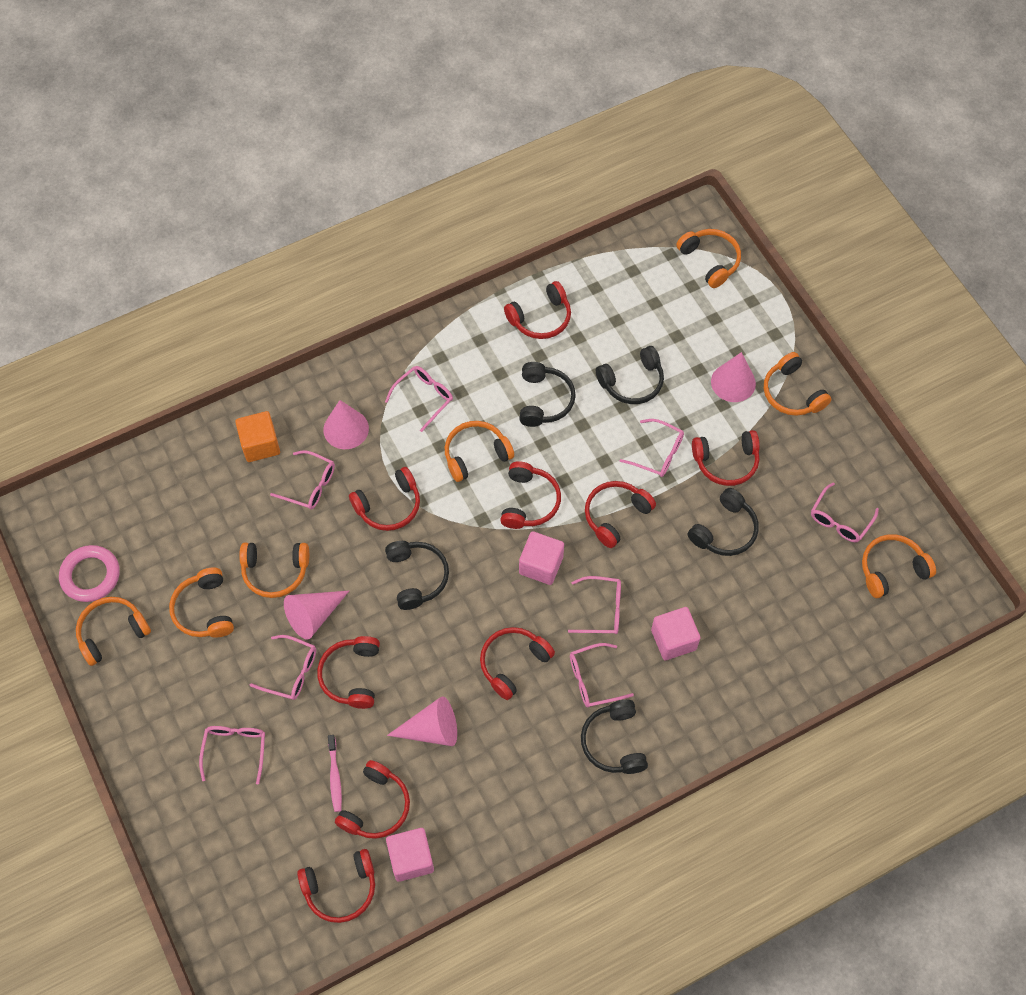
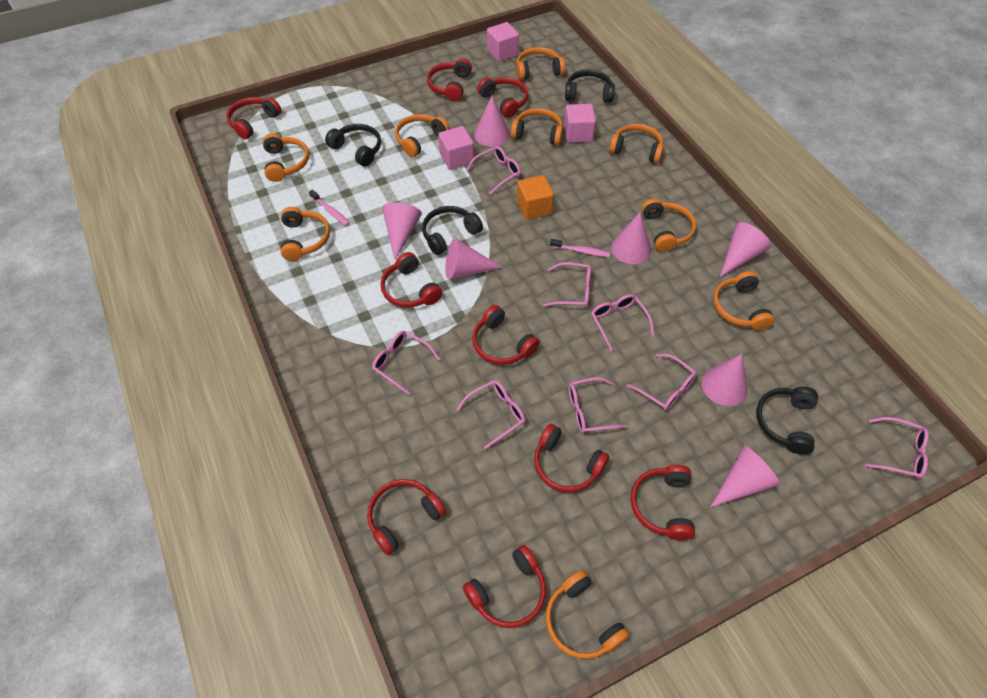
black headphones: [385,541,449,610] [519,362,576,427] [581,700,648,774] [596,346,664,404] [688,488,759,556] = 5 -> [325,124,381,166] [422,206,483,255] [565,70,615,102] [756,387,818,455] = 4
orange headphones: [76,597,151,666] [169,568,234,637] [239,543,309,598] [445,421,514,482] [676,229,741,288] [764,352,831,416] [862,534,936,598] = 7 -> [263,133,309,182] [281,207,330,261] [395,114,450,157] [511,108,563,146] [517,47,565,80] [545,570,630,659] [609,124,664,163] [642,198,696,252] [713,271,774,330] = 9
pink cone: [284,591,349,640] [323,400,369,449] [387,696,457,746] [711,352,756,402] = 4 -> [382,202,422,260] [445,238,503,280] [474,96,510,147] [611,212,651,264] [702,354,748,406] [711,445,780,507] [720,222,771,277] = 7
pink ring: [59,545,120,602] = 1 -> none = 0
pink toothbrush: [328,735,342,812] = 1 -> [309,190,350,226] [550,239,610,257] = 2

